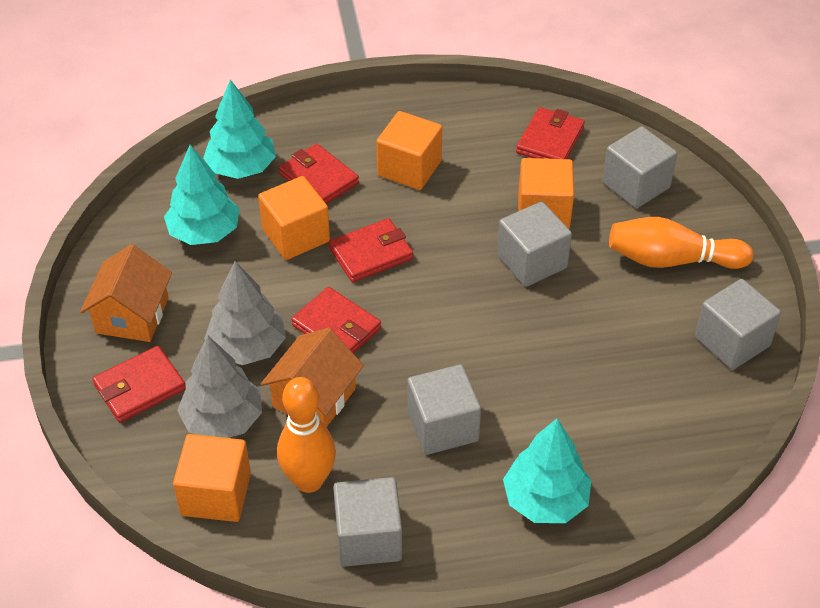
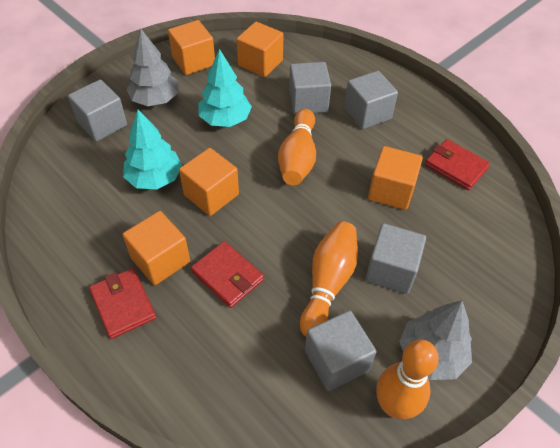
orange bowling pin: [277,377,336,493] [609,217,754,269] = 2 -> [278,109,316,185] [300,221,358,337] [376,340,439,419] = 3
orange cube: [173,434,251,522] [258,176,330,260] [376,111,442,190] [518,158,574,229] = 4 -> [123,211,190,285] [168,20,215,75] [179,148,239,216] [237,22,284,77] [368,146,423,210] = 5
orange house: [80,244,172,342] [261,328,364,428] = 2 -> none = 0
red wallet: [92,346,186,422] [279,144,359,204] [291,287,381,353] [329,218,413,282] [516,107,585,159] = 5 -> [89,268,156,339] [191,241,264,308] [425,139,490,190] = 3
turquoise tree: [164,145,240,245] [203,80,276,179] [503,418,591,523] = 3 -> [123,110,182,189] [199,49,252,127] = 2

